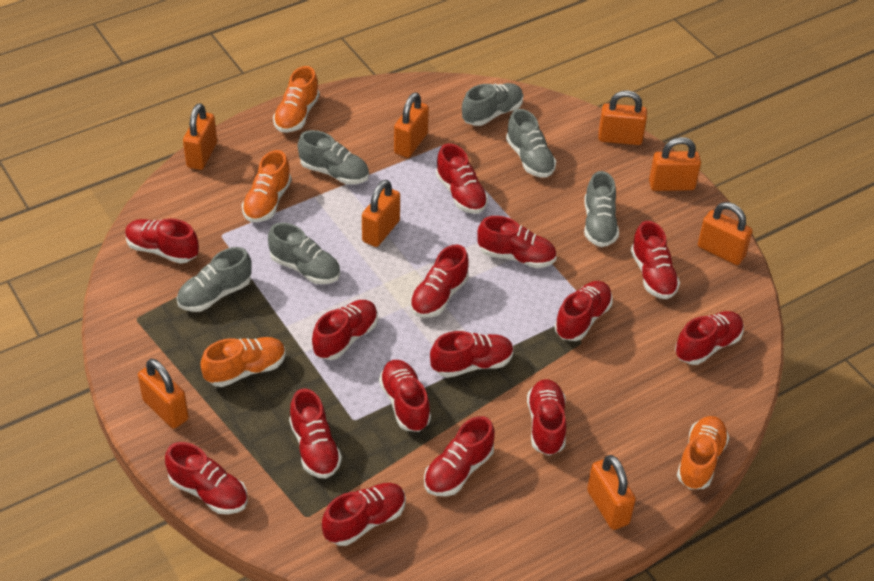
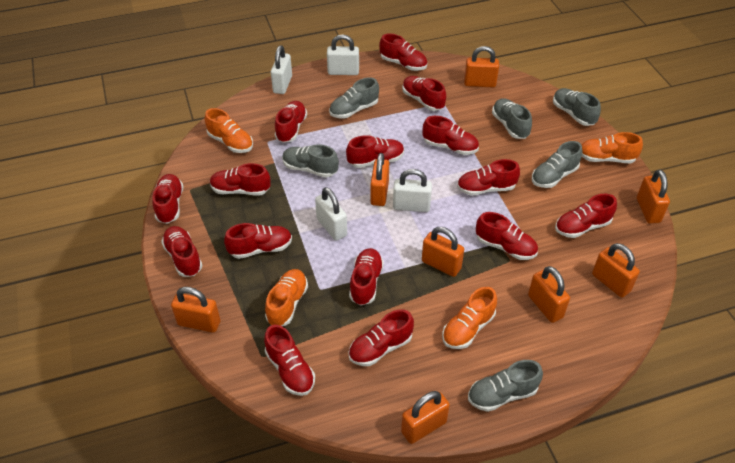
white padlock: none = 0 -> [271,45,292,94] [315,187,347,241] [327,34,359,75] [393,169,432,212] = 4

